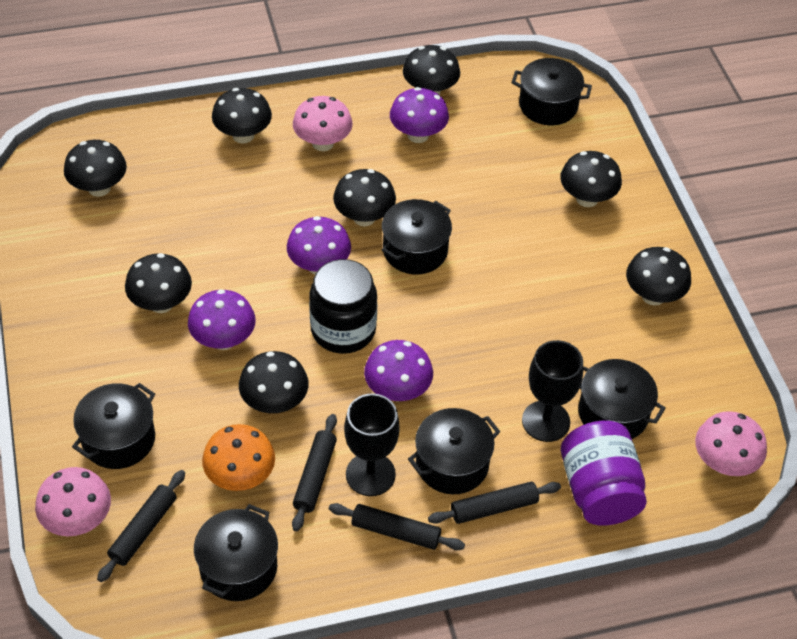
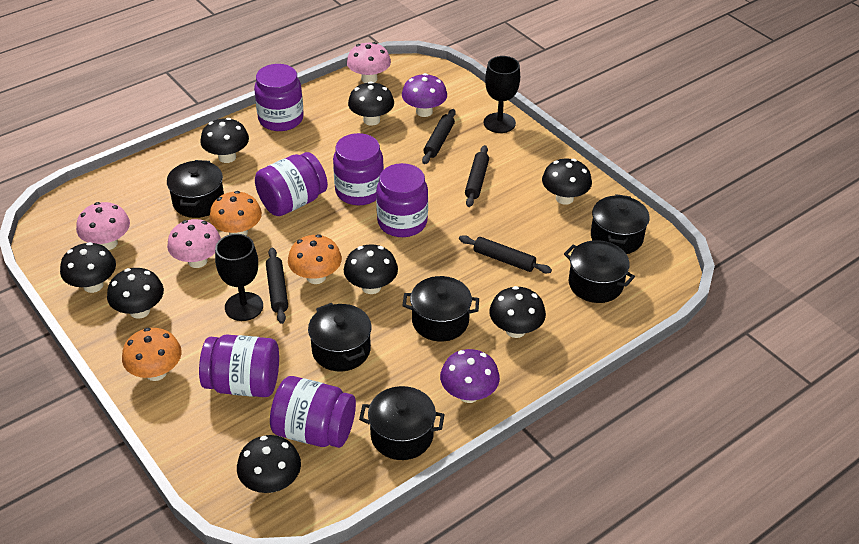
black jar: [309,259,377,354] = 1 -> none = 0
orange mushroom: [202,424,275,491] = 1 -> [122,328,182,381] [209,191,262,236] [288,234,342,284] = 3
purple jar: [561,421,647,526] = 1 -> [199,334,279,397] [254,64,304,131] [255,152,328,216] [270,376,356,448] [333,133,384,205] [376,163,428,237] = 6
purple mushroom: [188,289,256,350] [287,216,351,275] [364,340,433,401] [390,87,449,143] = 4 -> [402,73,447,117] [440,349,500,403] = 2

